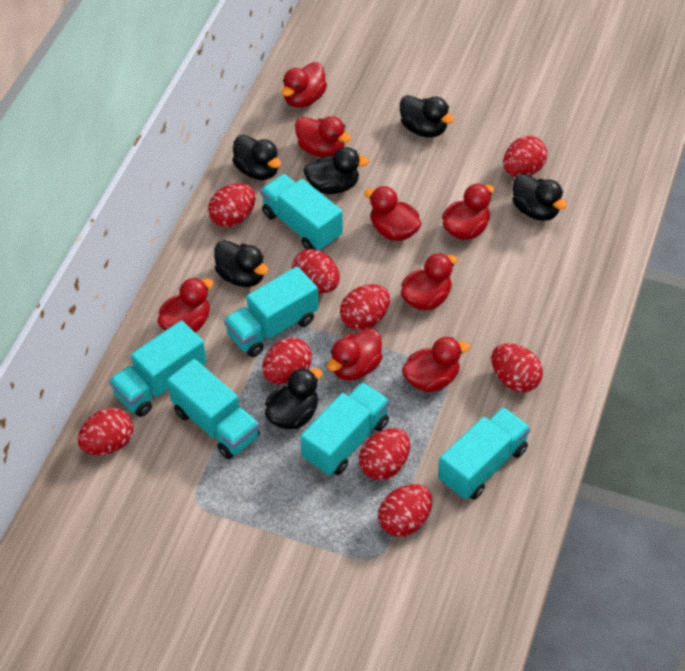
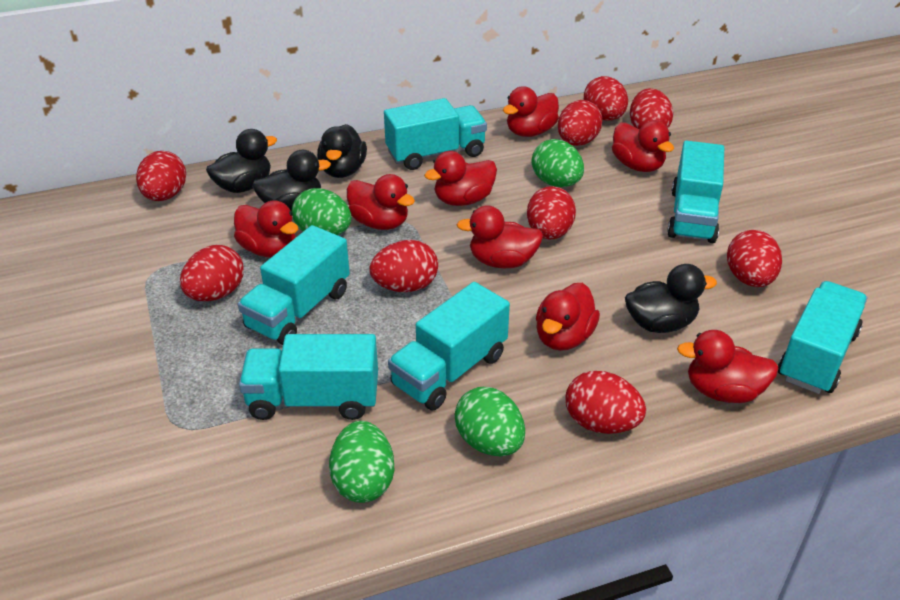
black duck: [214,240,268,287] [232,135,281,180] [265,368,322,429] [303,147,369,194] [400,95,454,138] [512,173,567,221] = 6 -> [206,129,277,193] [252,150,331,212] [317,124,367,178] [625,264,717,333] = 4
green egg: none = 0 -> [292,188,352,235] [329,421,395,503] [455,387,525,456] [532,139,584,187] = 4

